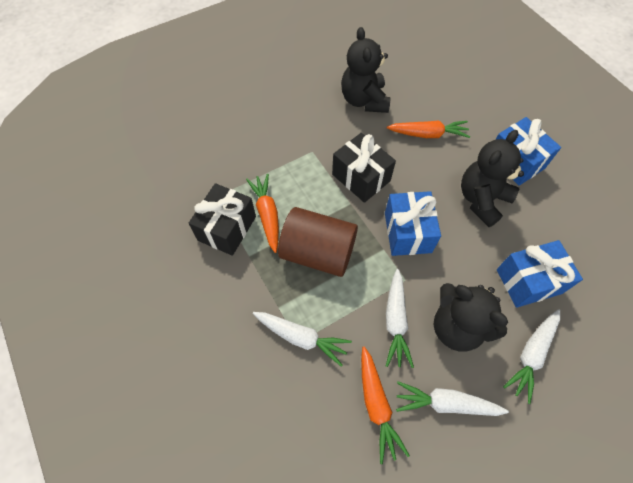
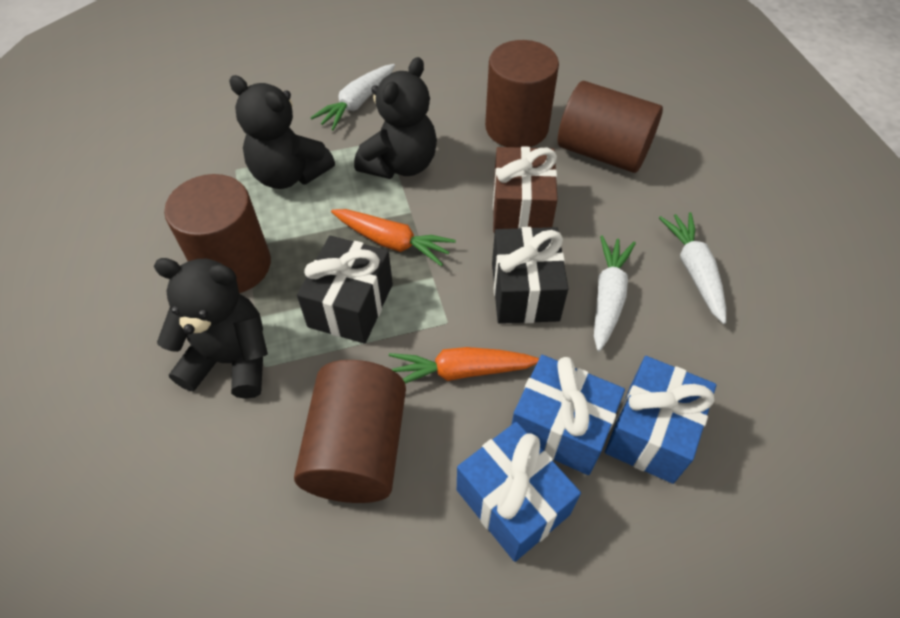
brown cylinder: [278,207,358,277] = 1 -> [164,174,271,293] [294,360,406,503] [485,40,559,148] [558,81,663,173] = 4
brown gift: none = 0 -> [493,146,558,233] = 1
orange carrot: [246,174,279,253] [361,346,410,464] [387,120,470,138] = 3 -> [331,209,456,266] [389,347,539,384] = 2
white carrot: [253,312,352,367] [386,269,414,368] [396,381,509,416] [503,309,560,404] = 4 -> [310,64,395,130] [594,235,636,352] [659,212,726,324] = 3

